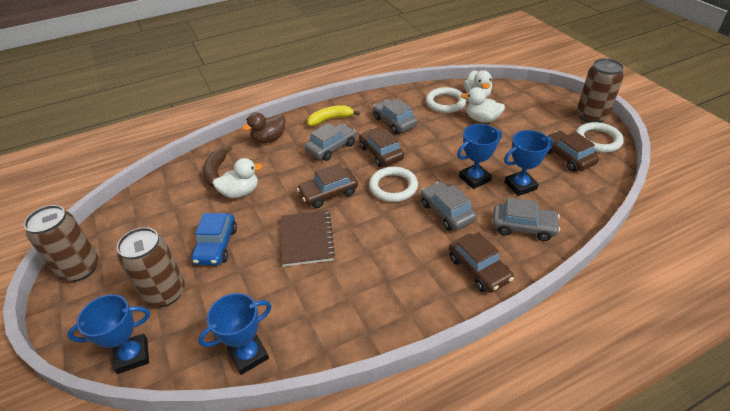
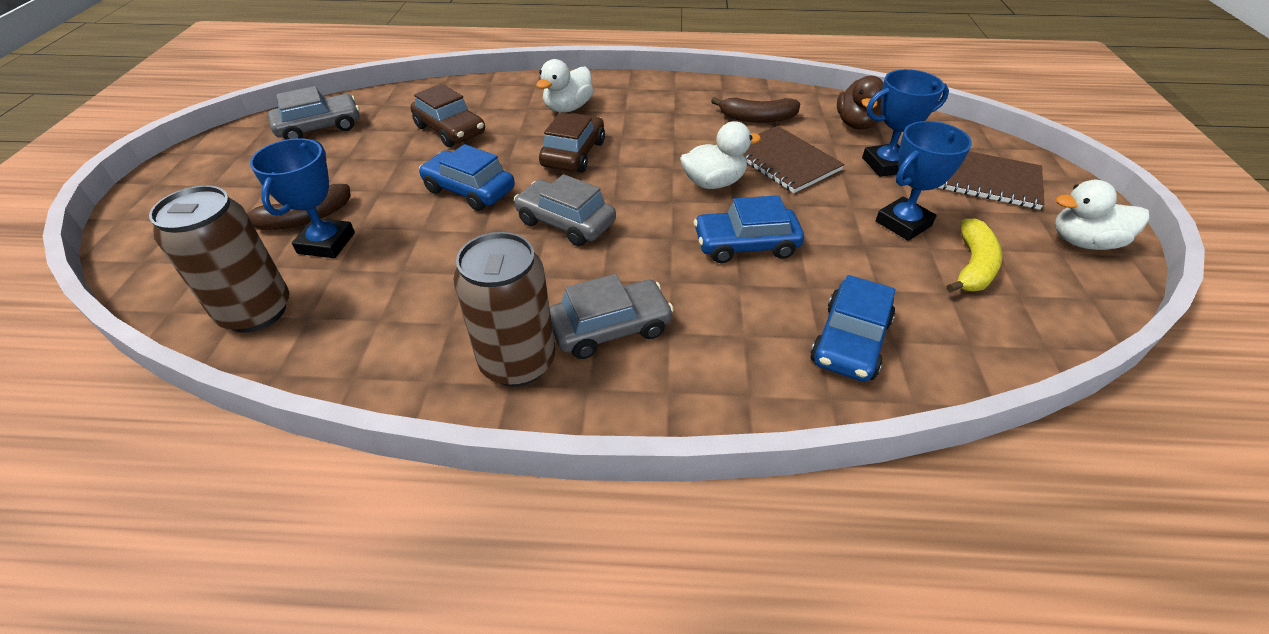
blue car: [191,213,237,265] = 1 -> [419,144,515,211] [694,195,804,263] [810,275,895,382] = 3
blue trophy: [67,294,150,374] [198,293,272,375] [457,124,502,189] [504,130,553,196] = 4 -> [250,138,355,258] [862,69,949,177] [876,121,972,241] = 3
brown banana: [203,146,232,187] = 1 -> [247,184,351,230] [711,97,800,123] = 2
brown can: [24,205,99,282] [117,227,185,307] [577,58,624,123] = 3 -> [149,185,289,333] [453,232,555,386] = 2
brown car: [297,163,358,208] [359,128,404,167] [449,232,514,293] [547,131,599,172] = 4 -> [410,84,485,147] [539,113,605,173] = 2
brown notebook: [281,210,335,267] = 1 -> [743,126,845,193] [938,151,1044,209] = 2
grey car: [305,123,356,161] [373,99,418,134] [421,182,477,230] [493,197,560,241] = 4 -> [268,86,360,140] [514,174,616,246] [549,274,674,359] = 3
white ring: [369,167,418,202] [426,87,467,113] [576,122,624,153] = 3 -> none = 0

